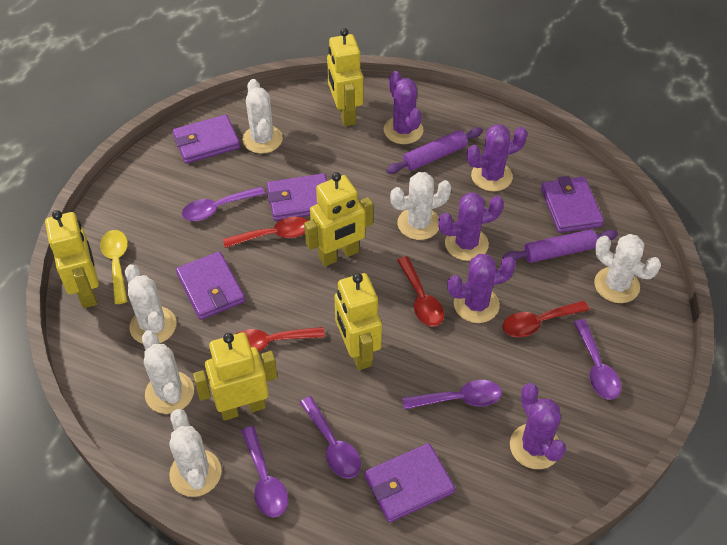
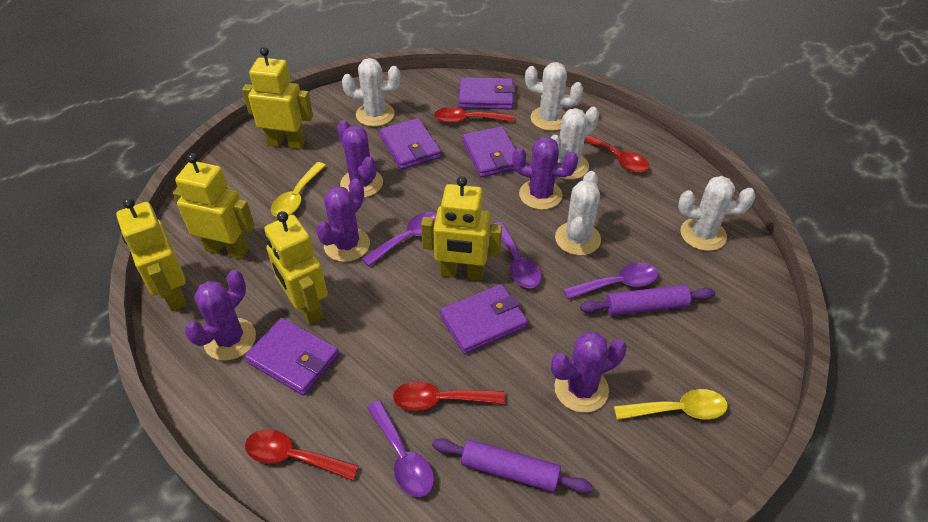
purple spoon: [182,187,265,221] [241,426,288,517] [300,396,361,479] [402,380,502,410] [574,319,621,400] = 5 -> [362,212,437,266] [367,401,434,497] [494,222,541,288] [564,263,658,299] = 4
white cactus: [125,264,176,344] [142,330,194,414] [169,409,222,497] [242,79,283,154] [390,172,452,240] [594,234,661,303] = 6 -> [342,58,400,127] [525,62,583,131] [550,107,599,180] [555,171,601,255] [678,176,755,251] = 5
yellow spoon: [100,230,128,304] = 1 -> [271,162,326,217] [614,389,728,420] = 2

